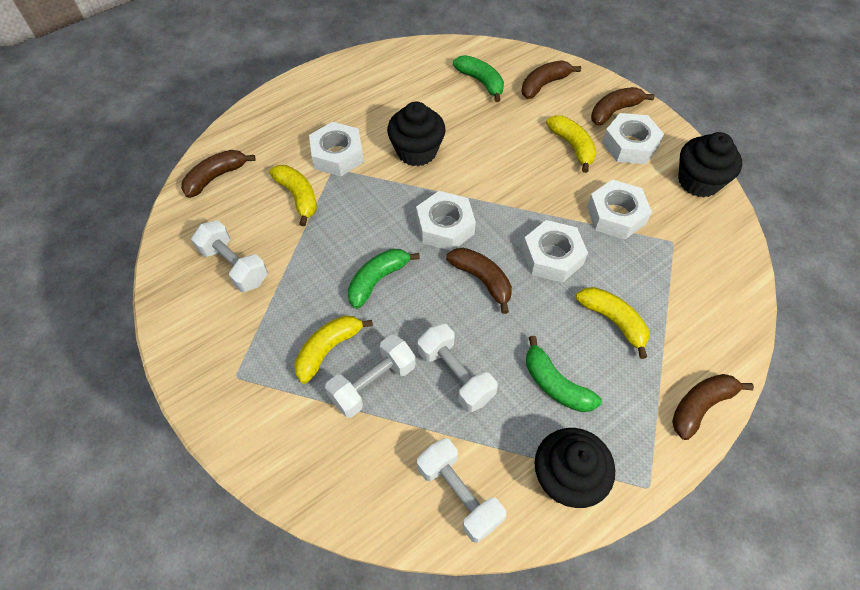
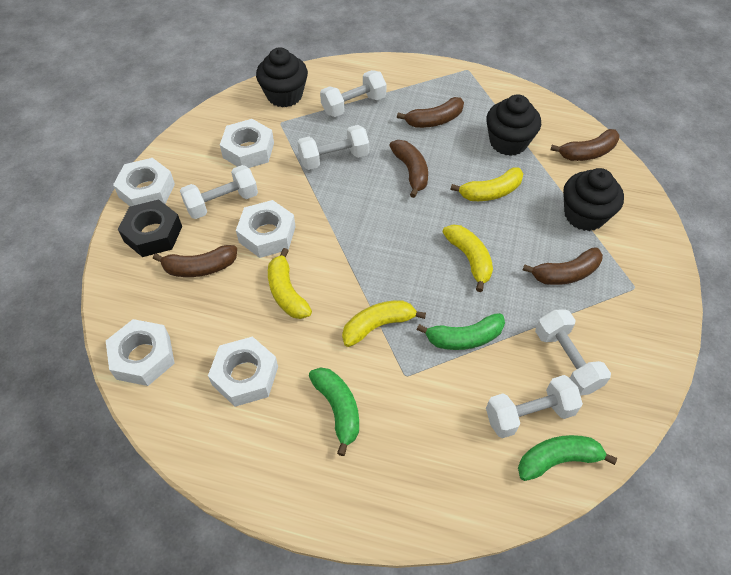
black nut: none = 0 -> [118,199,182,257] = 1
white dumbbell: [191,220,268,292] [325,335,416,418] [417,438,506,543] [418,323,498,413] = 4 -> [180,165,258,219] [297,125,369,170] [320,70,387,117] [486,375,583,438] [535,309,611,396] = 5

